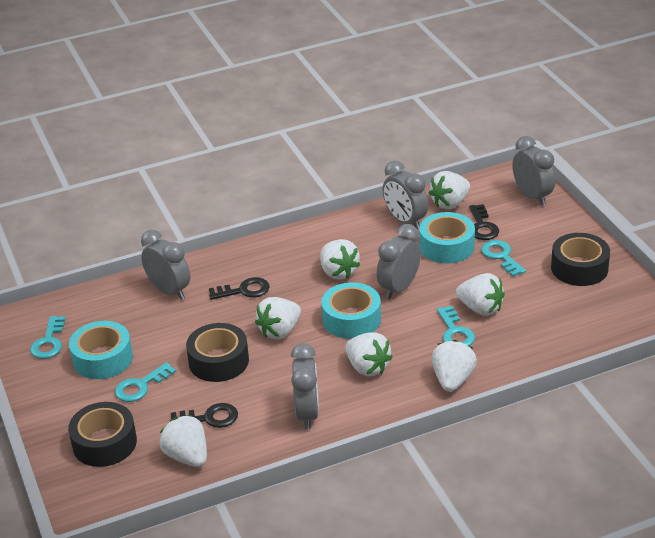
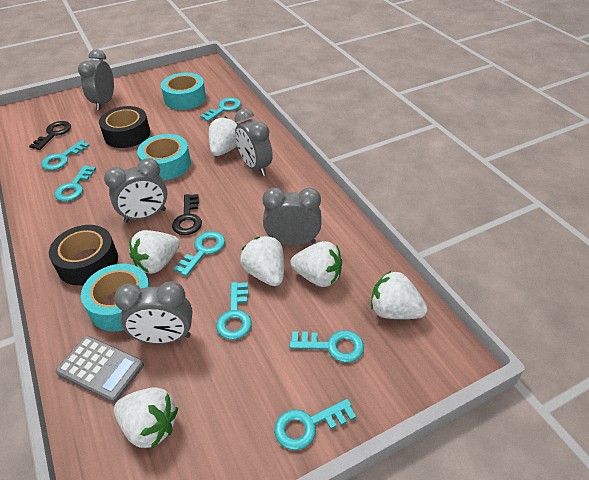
black key: [170,403,238,428] [209,277,270,300] [469,204,499,240] = 3 -> [29,121,71,150] [172,194,202,235] = 2
black tape: [68,402,137,467] [186,323,249,382] [551,233,610,286] = 3 -> [49,225,118,285] [99,106,150,148] = 2
grey calculator: none = 0 -> [56,336,144,402] = 1
turquoise key: [30,316,66,359] [115,362,176,402] [437,306,475,346] [481,240,526,277] = 4 -> [41,140,90,170] [54,165,96,202] [174,231,225,276] [200,98,241,121] [216,282,252,340] [274,399,356,450] [289,330,364,363] = 7
white strawberry: [159,415,207,467] [255,297,301,339] [320,239,360,280] [345,332,393,376] [429,171,470,209] [432,340,477,392] [456,273,505,316] = 7 -> [114,387,178,448] [129,230,180,274] [209,117,238,156] [240,236,284,286] [290,241,342,287] [371,271,428,319] = 6

